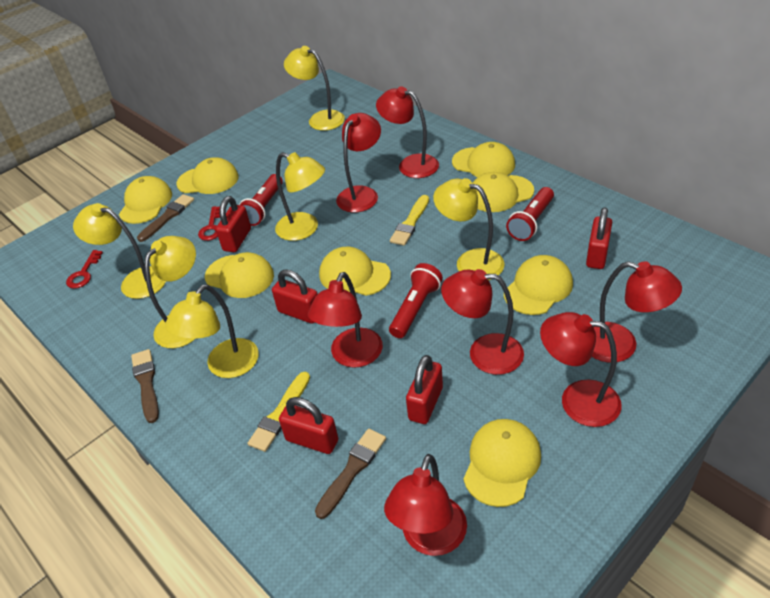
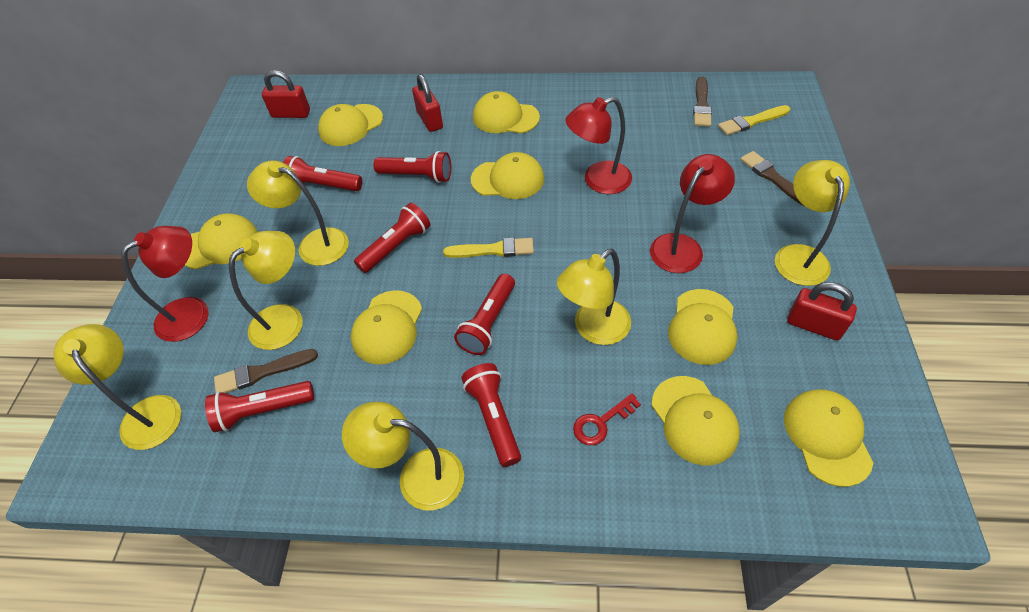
red flashlight: [239,174,283,226] [389,263,443,338] [506,187,554,241] = 3 -> [205,381,314,432] [283,156,362,191] [354,203,430,273] [374,151,451,183] [454,274,515,355] [461,363,521,467] = 6
red key: [66,250,103,289] [198,206,220,241] = 2 -> [573,393,641,445] = 1
red lamp: [308,272,383,368] [336,113,381,212] [376,86,439,178] [384,454,467,556] [441,269,524,375] [540,312,621,427] [592,261,682,363] = 7 -> [121,226,209,342] [566,97,632,194] [650,154,735,273] = 3
red padlock: [216,196,251,252] [272,269,317,324] [279,397,338,454] [406,355,443,424] [586,208,612,269] = 5 -> [262,70,310,118] [412,74,443,132] [787,282,857,340] = 3

